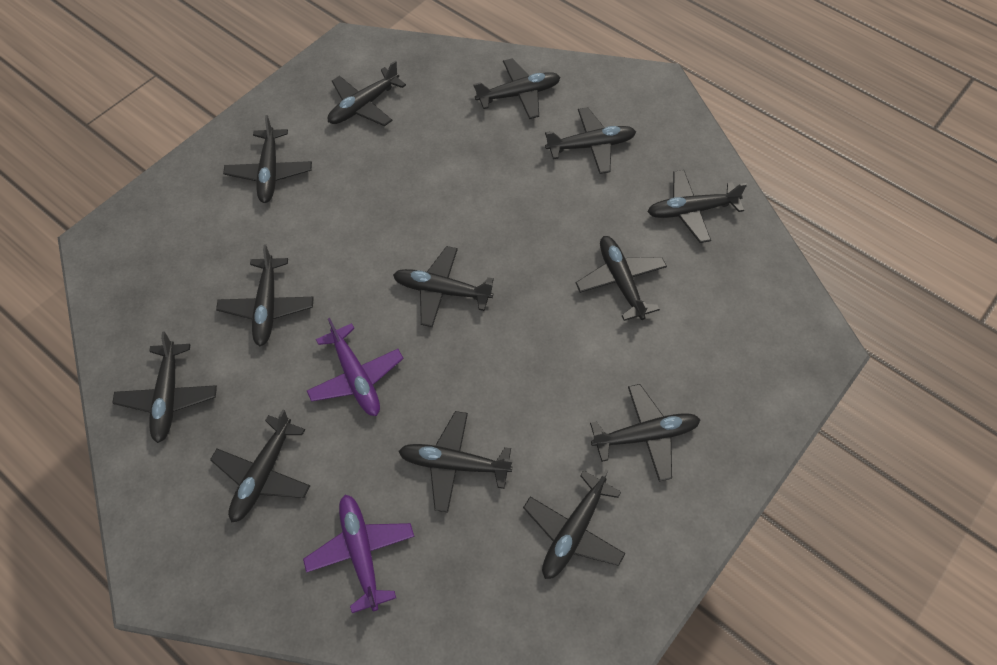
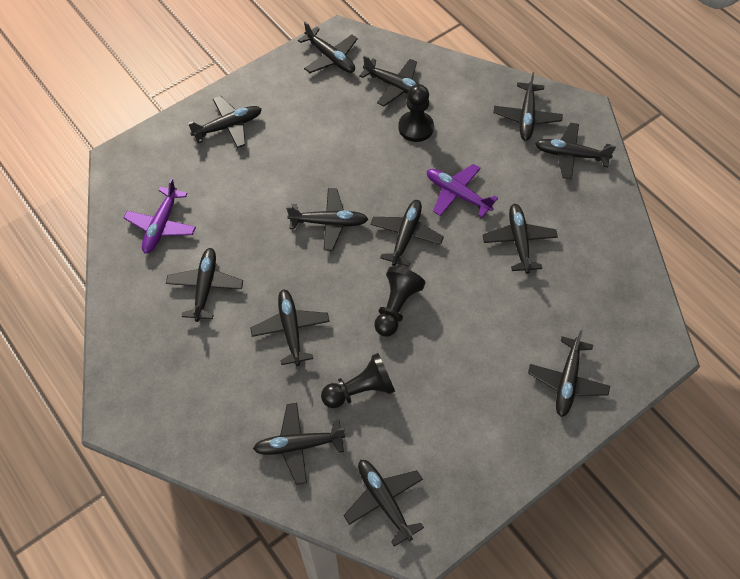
black pawn: none = 0 -> [321,353,395,408] [374,266,425,337] [398,84,434,142] = 3

